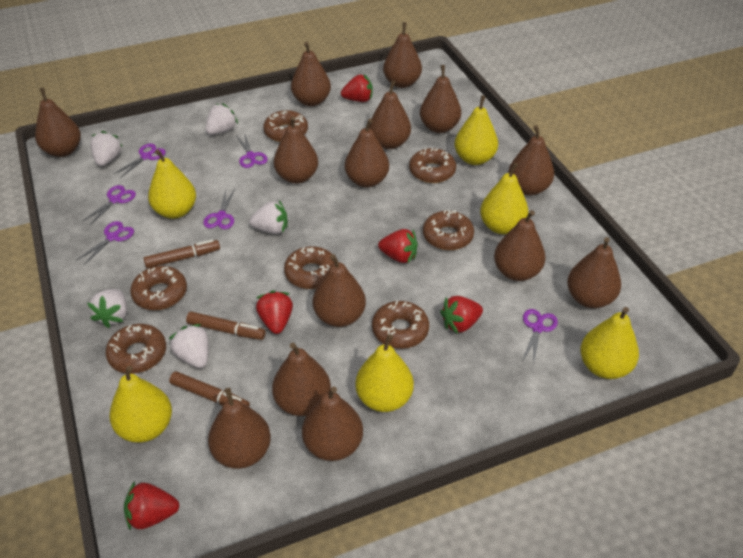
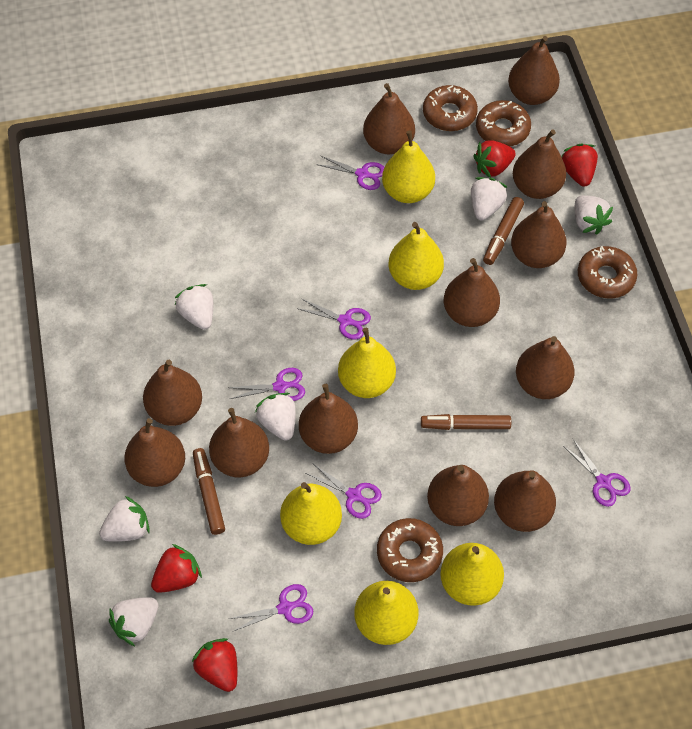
brown donut: [105,324,166,374] [130,266,187,310] [263,110,308,142] [284,246,335,289] [372,301,429,349] [409,148,456,183] [423,210,474,250] = 7 -> [377,518,443,582] [423,85,478,131] [476,100,531,147] [578,246,637,299] = 4
brown pear: [35,88,81,157] [208,388,271,469] [272,343,331,416] [274,116,318,184] [291,42,331,106] [302,386,363,461] [313,254,366,327] [345,119,389,187] [369,80,411,149] [383,22,422,88] [420,65,461,133] [494,210,545,281] [508,125,554,195] [567,237,621,308] = 14 -> [124,418,185,487] [143,360,202,426] [209,408,269,477] [299,384,358,454] [363,83,415,154] [427,465,489,526] [444,258,500,327] [494,470,556,532] [508,36,560,105] [511,201,567,268] [513,129,566,199] [516,336,575,399] = 12
red strawberry: [124,481,179,531] [256,290,293,334] [341,74,373,102] [378,229,418,264] [440,296,483,334] = 5 -> [151,544,202,593] [192,638,237,692] [473,140,516,178] [561,144,598,186] = 4
white strawberry: [87,289,127,328] [90,131,123,166] [169,324,209,368] [205,103,238,135] [249,201,288,234] = 5 -> [99,496,150,542] [109,597,159,646] [175,284,213,330] [255,393,296,441] [471,177,508,220] [574,195,613,234] = 6

